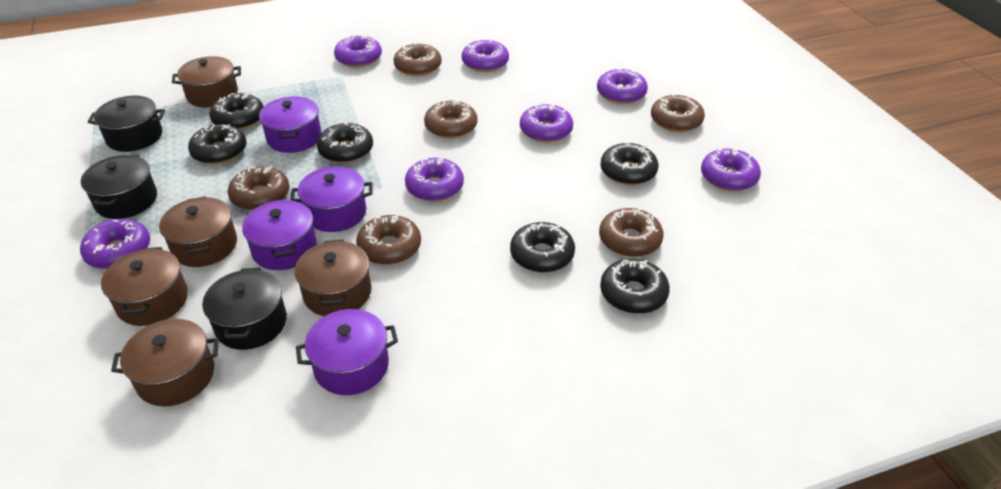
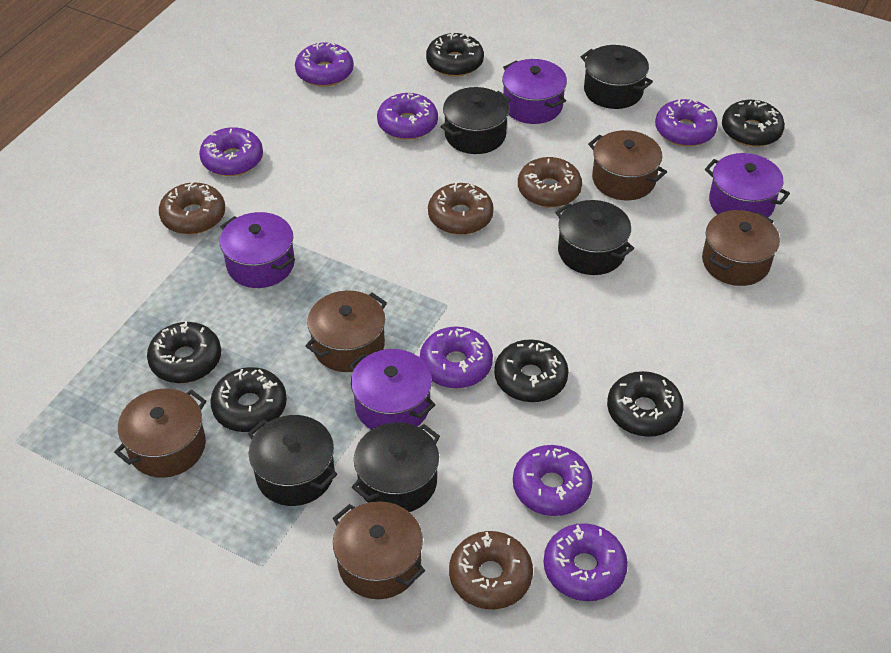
black pot: [81,155,157,219] [88,96,165,152] [202,268,287,350] = 3 -> [248,415,337,506] [352,422,440,512] [441,87,511,154] [555,200,634,275] [581,45,653,109] = 5
brown donut: [228,166,290,211] [356,214,421,265] [394,43,442,76] [424,101,478,139] [599,208,664,257] [651,94,705,132] = 6 -> [159,182,225,234] [428,183,494,235] [449,531,533,609] [518,157,582,207] = 4

